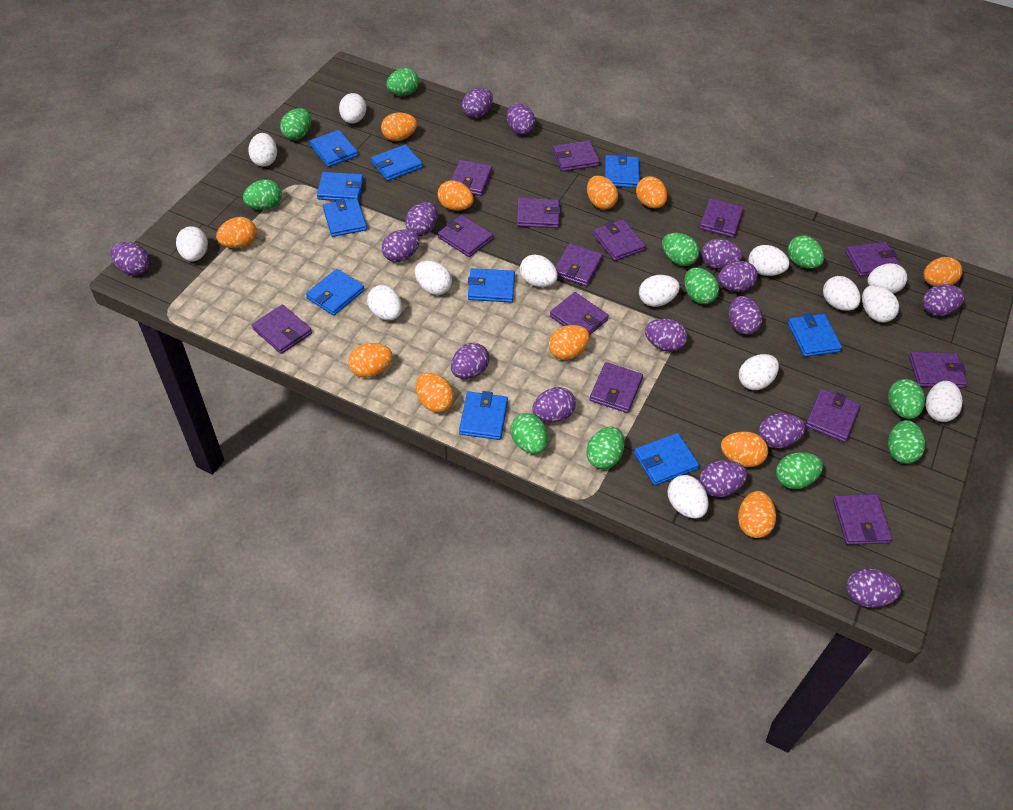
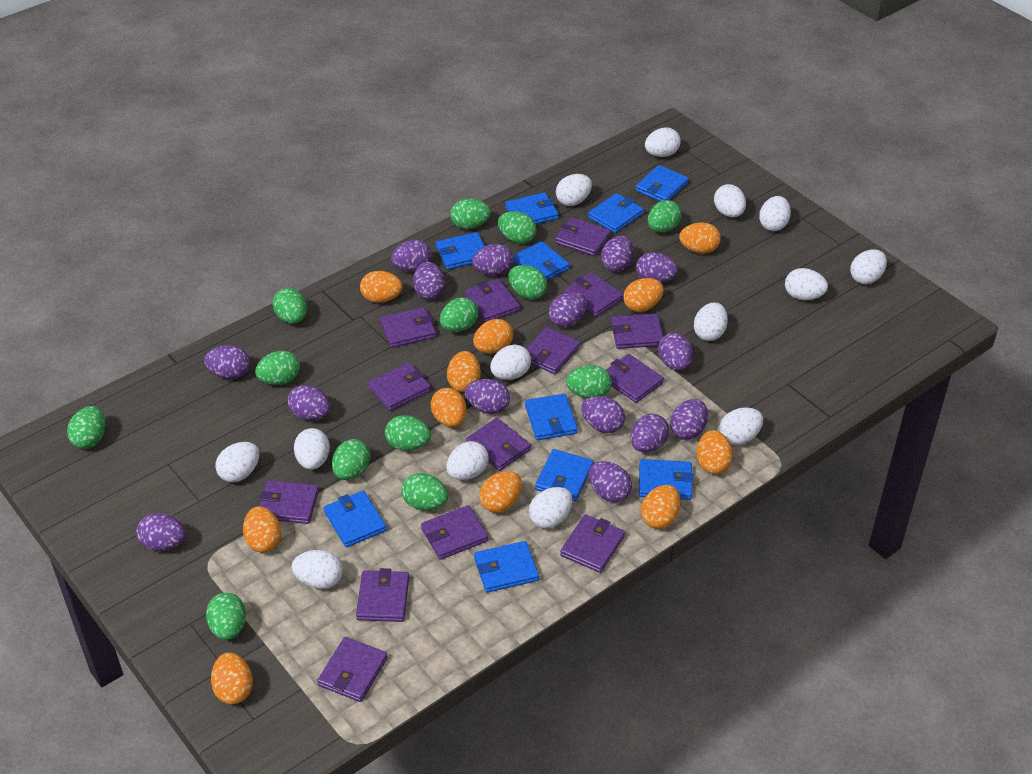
green egg: [243,179,282,210] [280,108,311,140] [386,68,419,96] [510,413,548,454] [586,427,624,469] [662,233,700,266] [685,267,719,304] [776,452,823,489] [788,236,824,269] [888,379,925,419] [888,420,925,464] = 11 -> [67,406,105,449] [206,593,246,640] [255,351,300,385] [272,288,307,324] [332,439,370,480] [385,415,431,451] [402,473,448,510] [440,297,478,332] [450,199,491,229] [498,211,536,244] [508,265,547,300] [566,365,612,399] [647,200,682,232] = 13

